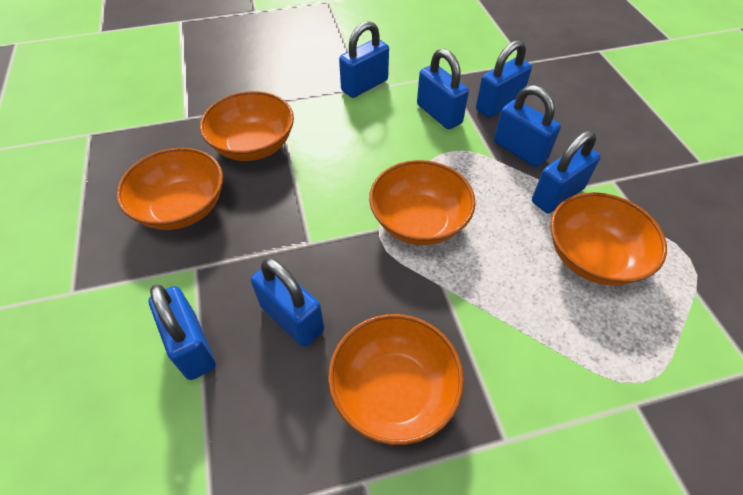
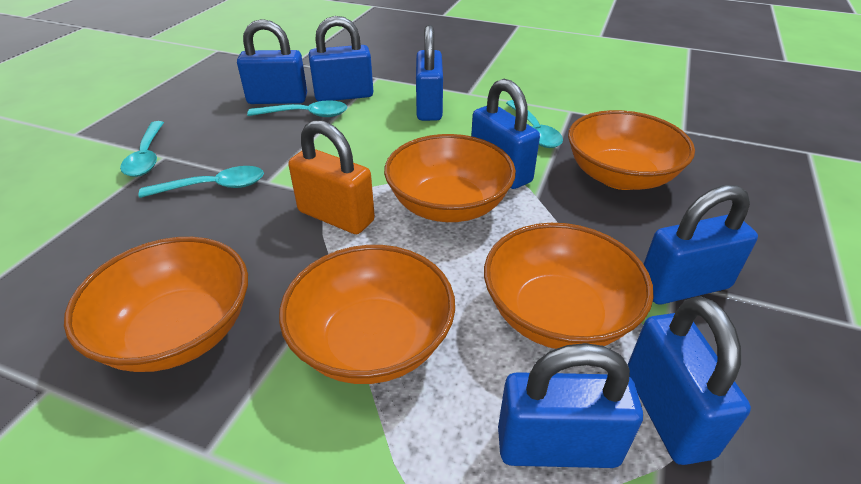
orange padlock: none = 0 -> [288,120,375,234] = 1
turquoise spoon: none = 0 -> [120,121,164,177] [139,166,264,198] [247,100,347,117] [506,100,563,148] = 4

